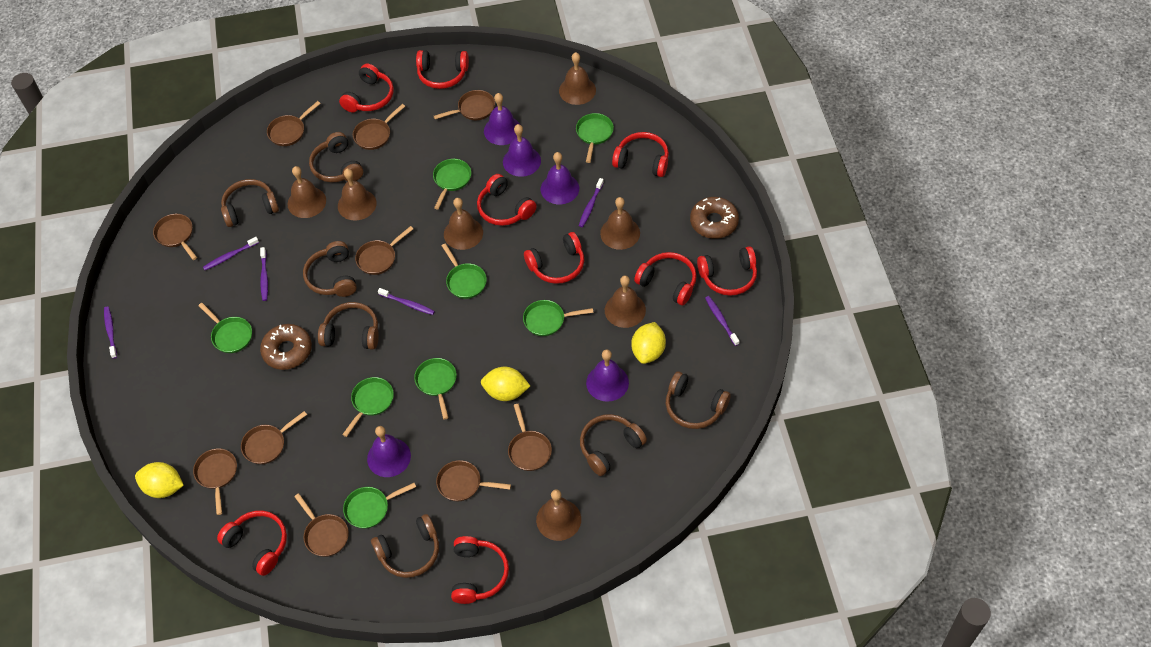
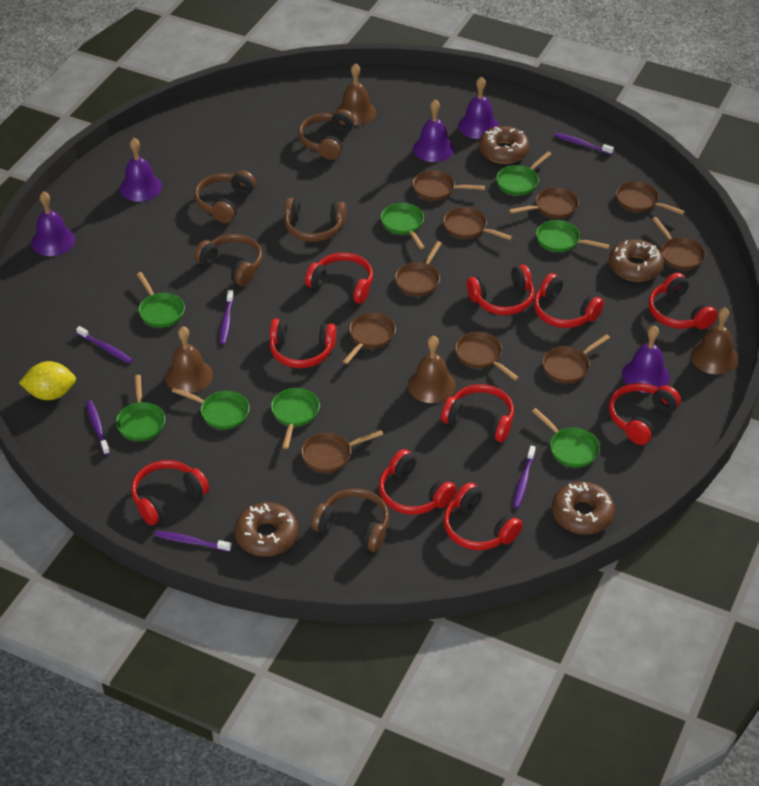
brown bell: [288,166,326,218] [338,169,377,221] [444,198,483,250] [536,489,581,541] [559,52,596,105] [600,197,640,250] [605,275,646,328] = 7 -> [165,326,213,393] [336,63,376,125] [408,335,456,403] [691,307,738,375] = 4
brown donut: [260,324,312,370] [690,197,739,239] = 2 -> [235,503,298,556] [479,126,530,164] [552,482,615,535] [609,239,664,282] = 4
brown headphones: [221,179,279,227] [303,241,357,297] [309,132,363,182] [318,302,379,350] [371,514,439,578] [580,414,647,476] [666,371,731,429] = 7 -> [194,170,256,223] [194,234,262,286] [284,198,346,242] [298,109,355,160] [311,488,389,552] = 5
red headphones: [217,510,287,576] [339,64,394,112] [416,50,469,89] [451,536,509,604] [477,174,537,226] [524,232,584,284] [612,132,669,177] [634,252,697,305] [697,246,757,296] = 9 -> [131,460,209,525] [269,319,336,368] [305,252,373,304] [379,449,456,515] [441,384,514,442] [443,482,523,550] [466,265,534,315] [534,273,604,328] [609,383,681,445] [648,273,718,329] = 10
yellow lemon: [135,462,184,498] [481,367,530,401] [631,322,666,364] = 3 -> [19,361,76,400] = 1

